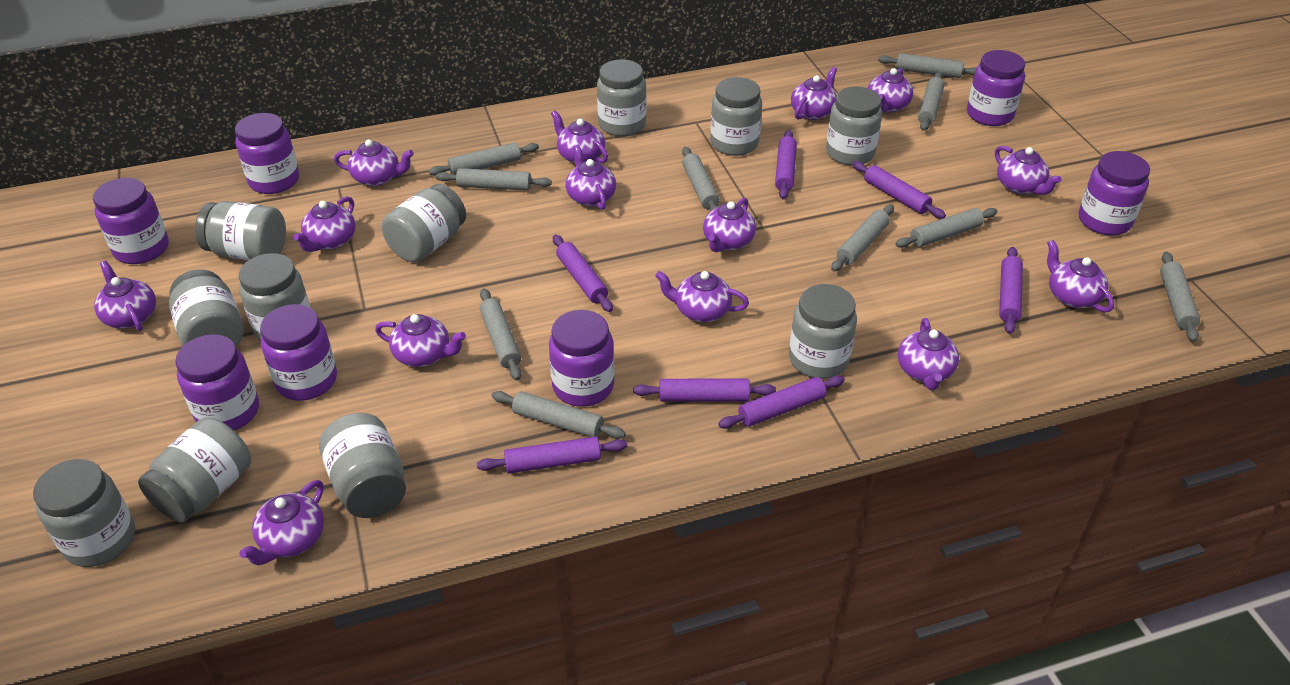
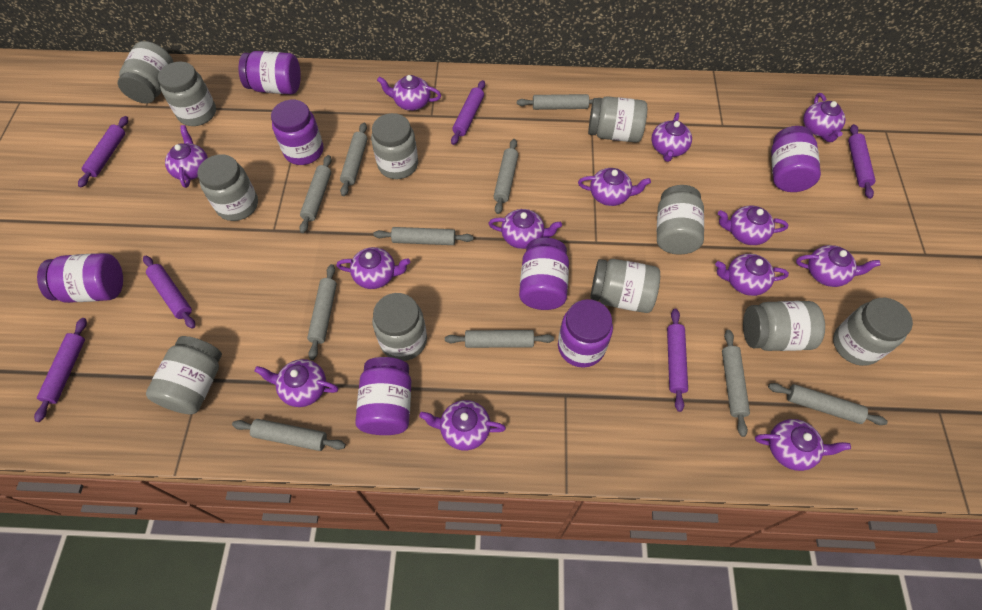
purple rolling pin: [477,436,627,473] [553,234,613,312] [633,378,776,402] [718,375,845,429] [775,130,797,199] [852,161,946,219] [999,247,1023,334] = 7 -> [34,318,87,422] [78,116,128,187] [143,256,195,329] [451,80,485,145] [667,309,688,412] [848,124,876,199] = 6
purple teapot: [94,261,156,331] [239,480,324,565] [293,196,356,252] [334,139,414,186] [375,314,466,367] [551,110,608,164] [566,145,616,210] [655,271,749,322] [703,198,756,253] [791,67,837,120] [868,68,913,113] [898,318,959,390] [995,146,1061,195] [1047,240,1114,312] = 14 -> [165,125,208,188] [254,359,339,407] [336,247,410,289] [377,75,441,111] [419,400,506,450] [488,209,562,249] [578,168,651,206] [651,112,692,162] [715,254,789,296] [718,206,788,245] [755,419,851,471] [796,245,881,287] [803,93,846,142] = 13

